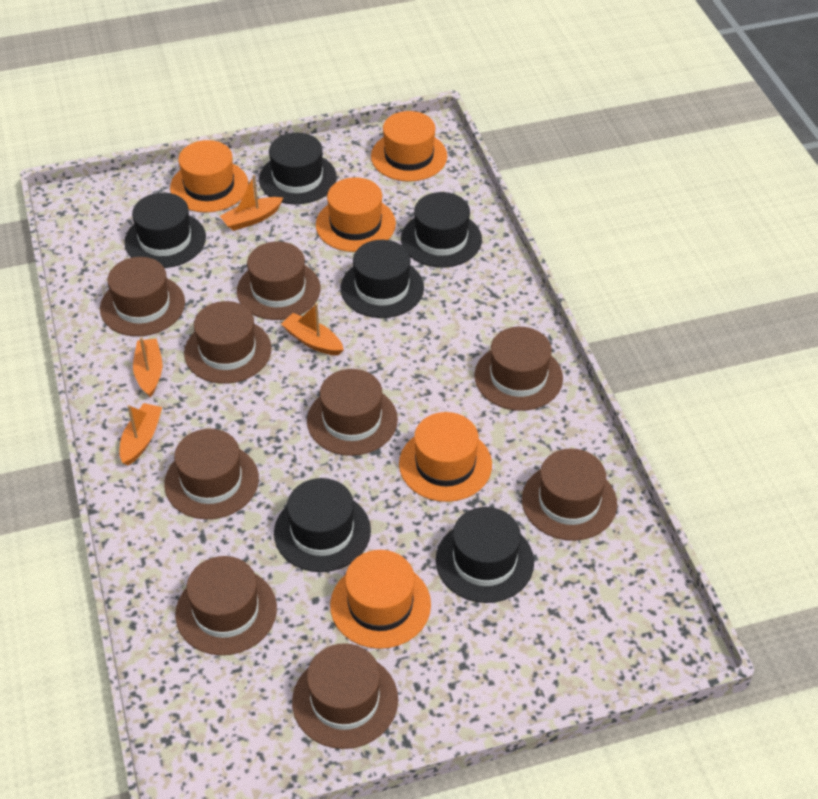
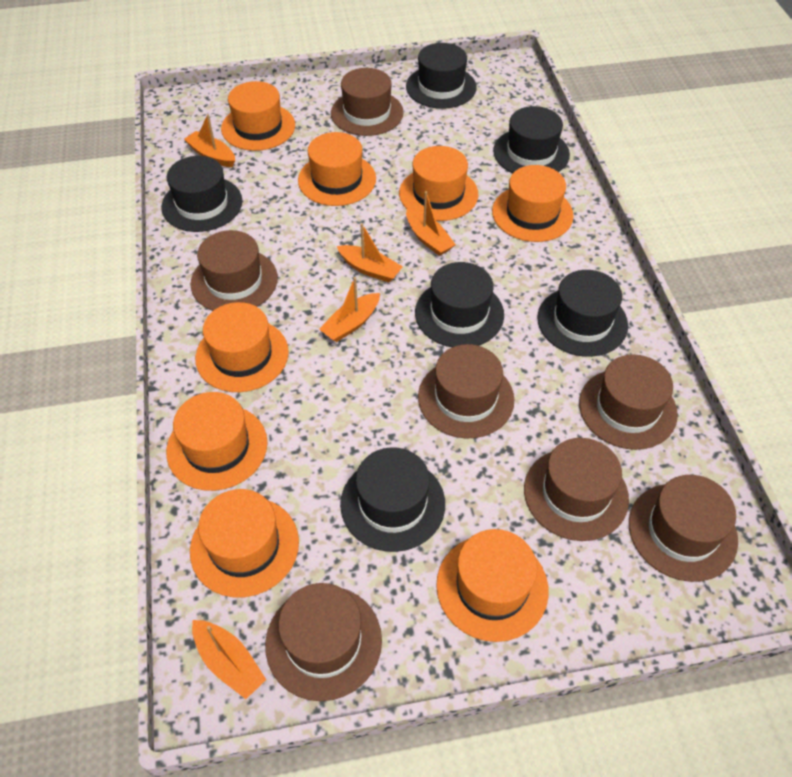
brown hat: [100,257,185,336] [164,429,259,519] [175,556,277,655] [184,301,272,384] [237,241,320,320] [292,643,398,749] [307,369,398,456] [475,327,563,411] [522,448,617,541] = 9 -> [191,230,278,311] [265,583,382,701] [331,68,404,136] [418,344,514,438] [524,438,629,541] [579,354,678,450] [629,475,738,582] = 7
orange boat: [119,403,162,466] [133,337,162,397] [220,175,283,231] [281,303,344,356] = 4 -> [184,114,235,167] [192,620,267,699] [319,277,380,342] [337,223,403,282] [406,191,456,256] = 5
orange hat: [170,140,248,213] [316,177,396,252] [330,550,431,649] [371,111,447,182] [399,412,492,502] = 5 -> [166,392,268,491] [190,489,299,597] [195,302,289,392] [221,81,295,151] [298,132,376,206] [399,146,478,221] [436,529,549,642] [492,165,574,242] = 8

